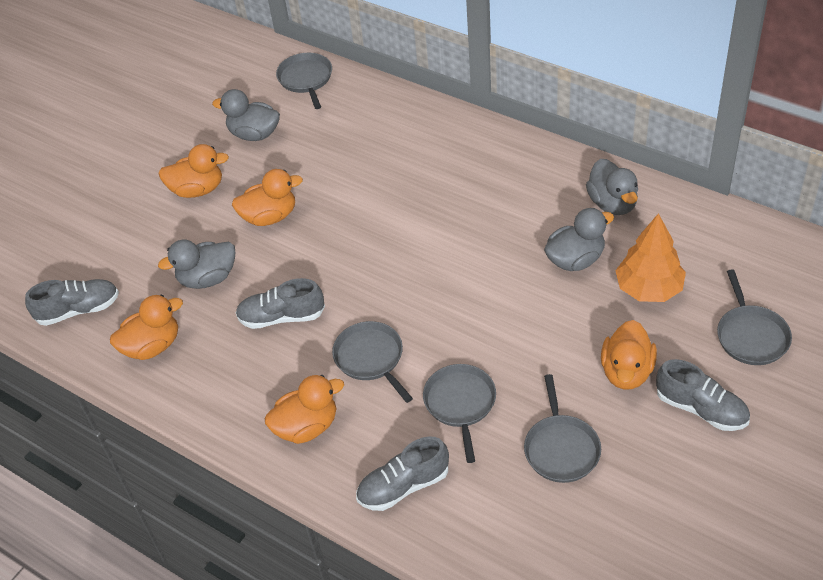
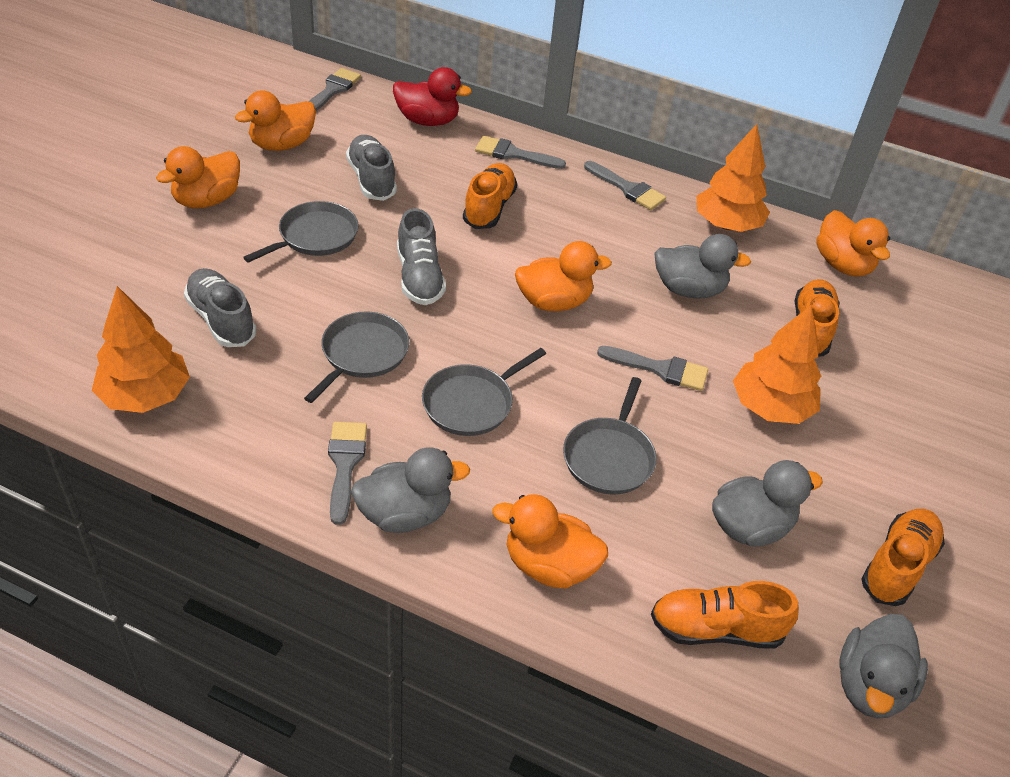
grey brush: none = 0 -> [308,68,361,111] [328,422,367,525] [475,136,566,169] [584,161,666,210] [597,346,708,391] = 5
grey pan: [276,53,332,109] [332,321,413,403] [423,364,496,463] [524,374,601,483] [717,269,792,365] = 5 -> [243,201,359,263] [304,312,409,403] [422,348,546,436] [563,377,657,494] = 4
grey shoe: [25,279,119,326] [235,278,325,329] [356,437,449,511] [656,359,750,431] = 4 -> [184,268,257,347] [346,135,397,201] [397,208,446,305] = 3
orange shoe: none = 0 -> [463,163,517,229] [651,581,799,649] [795,279,839,357] [861,509,945,606] = 4
orange tree: [615,213,686,302] = 1 -> [92,286,190,413] [696,124,770,232] [733,305,821,424] = 3
red duck: none = 0 -> [393,67,472,126] = 1

